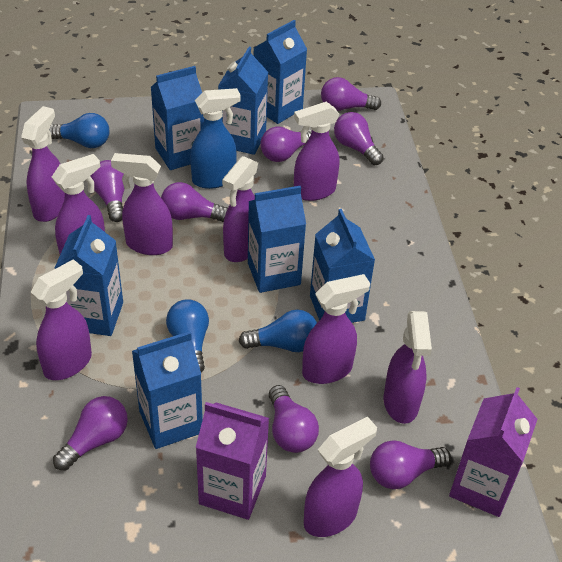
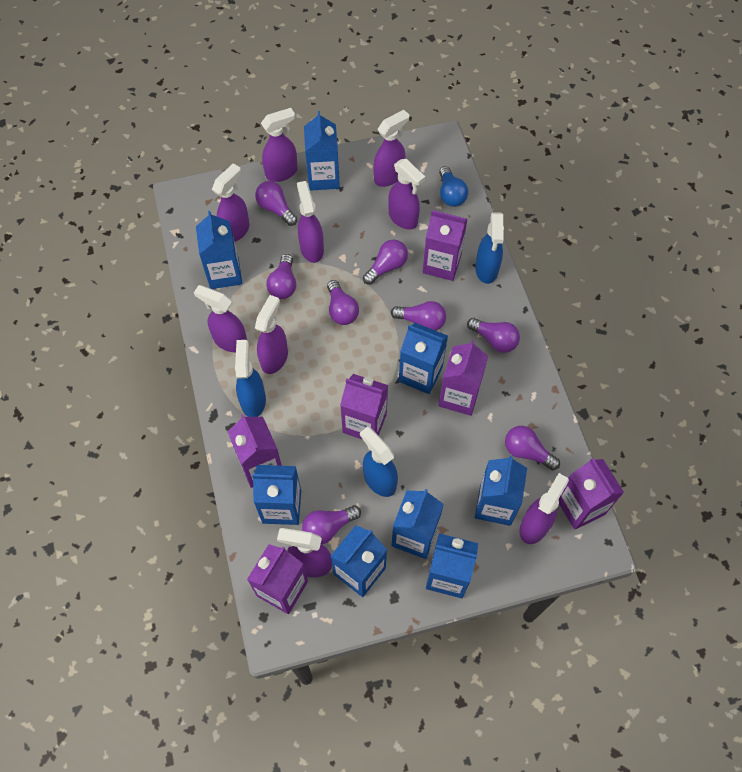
blue carton: [54,215,123,336] [132,331,203,449] [151,66,204,170] [218,47,268,155] [248,186,306,293] [254,20,307,124] [310,209,375,323] = 7 -> [196,211,242,289] [252,465,301,525] [304,111,340,191] [330,525,387,597] [392,489,444,559] [399,323,448,394] [426,533,478,598] [475,455,527,526] = 8
blue light bulb: [49,113,109,148] [166,299,209,373] [239,309,317,352] = 3 -> [439,166,468,207] = 1
blue spray bottle: [190,88,241,189] = 1 -> [235,340,266,417] [360,427,398,497] [475,212,504,284] = 3
purple carton: [196,402,269,520] [449,387,537,517] = 2 -> [228,414,282,488] [247,544,308,614] [340,374,388,440] [423,210,467,281] [438,340,488,416] [559,458,624,530] = 6

